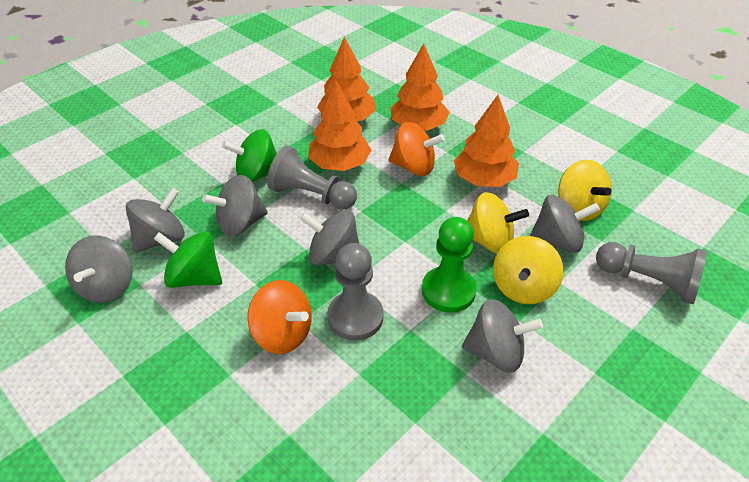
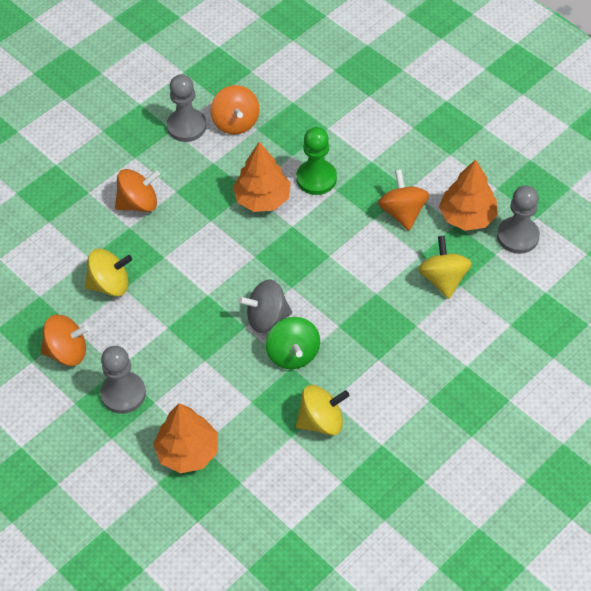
green spinning top: [154,232,222,288] [222,129,277,182] = 2 -> [266,317,320,369] = 1
grey spinning top: [65,235,133,303] [126,188,185,252] [202,175,268,236] [300,210,359,266] [462,299,543,372] [530,195,600,253] = 6 -> [238,280,292,333] = 1
orange spinning top: [247,280,312,354] [389,122,445,176] = 2 -> [41,315,90,366] [115,169,160,212] [211,85,260,135] [378,169,429,230] = 4
orange tree: [308,80,371,171] [317,37,376,121] [390,43,449,131] [454,95,519,187] = 4 -> [153,403,218,473] [233,142,291,212] [439,159,498,231] = 3

